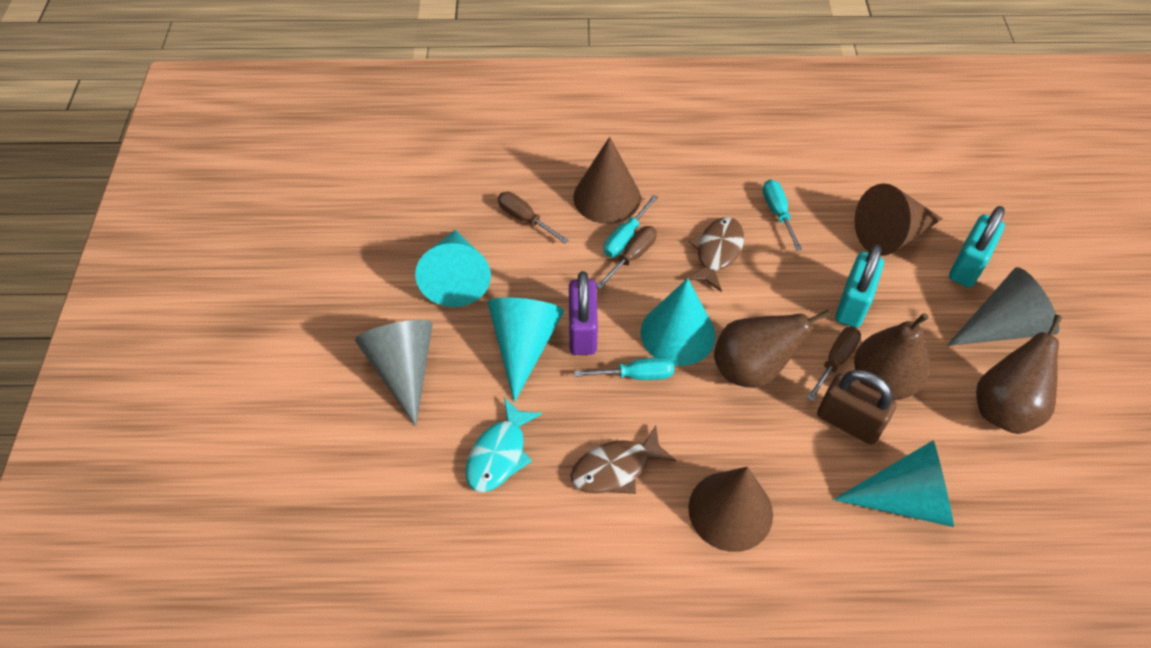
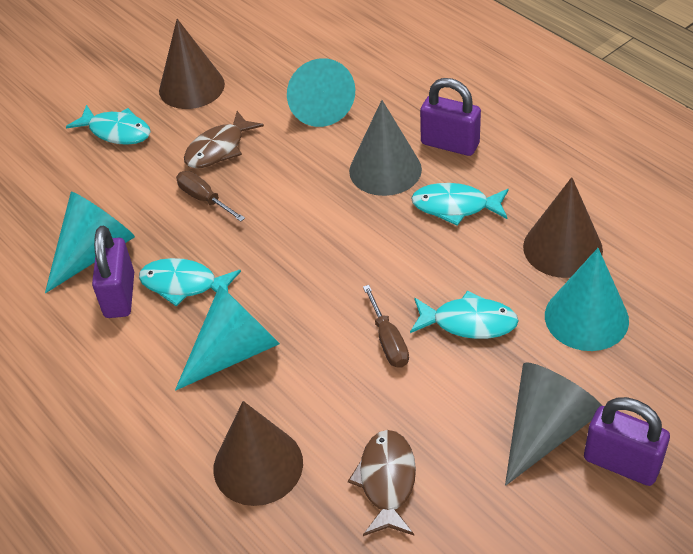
brown padlock: [817,370,897,445] = 1 -> none = 0
brown pear: [714,310,830,388] [854,313,929,400] [976,315,1062,434] = 3 -> none = 0
brown screwdriver: [498,192,568,244] [596,226,657,289] [806,327,861,402] = 3 -> [176,171,245,222] [363,285,409,368] = 2
purple padlock: [569,271,598,355] = 1 -> [92,226,134,318] [420,78,481,156] [584,397,670,486] = 3
turquoise fish: [466,398,542,492] = 1 -> [66,105,151,145] [139,258,241,306] [410,290,519,339] [411,183,509,226] = 4
turquoise padlock: [835,244,884,328] [949,206,1005,287] = 2 -> none = 0
turquoise screwdriver: [574,357,674,380] [603,195,658,257] [763,179,802,251] = 3 -> none = 0

